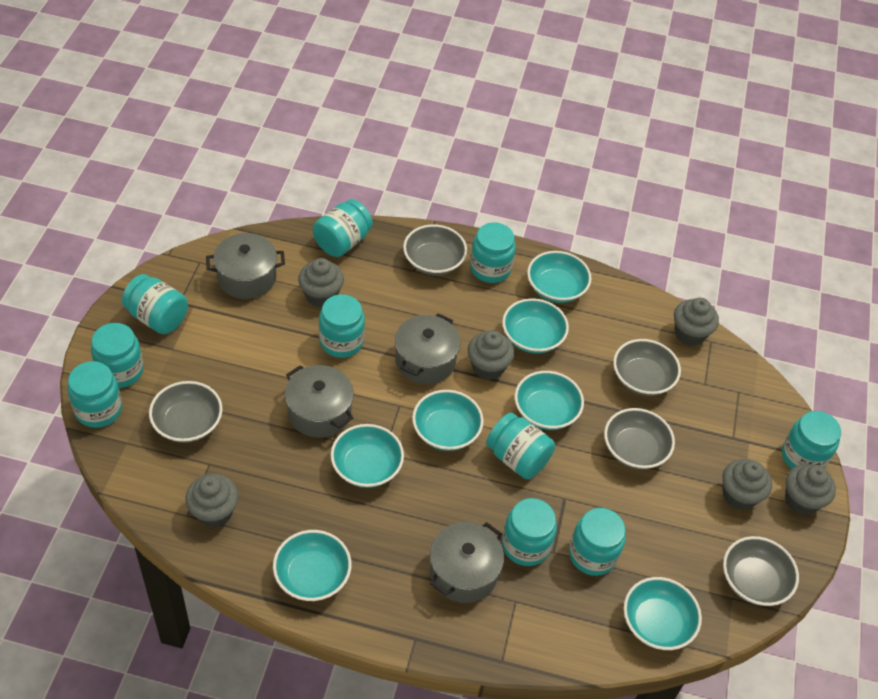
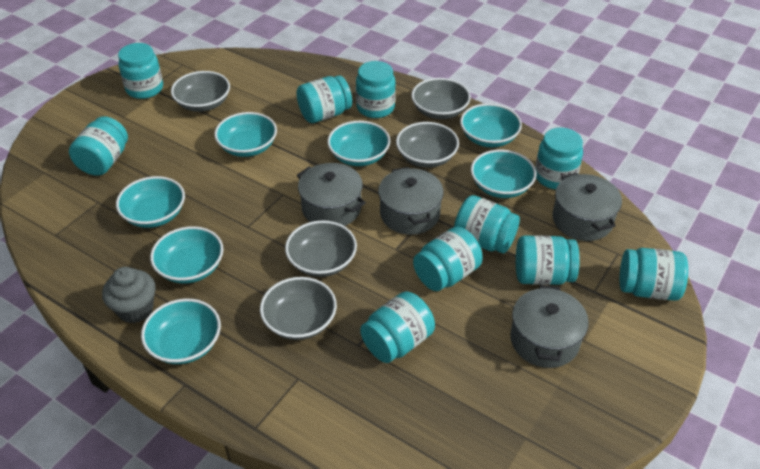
grey cupcake: [185,474,239,528] [298,258,344,307] [468,330,514,380] [674,298,719,346] [722,459,772,511] [785,464,836,515] = 6 -> [102,267,156,323] = 1

